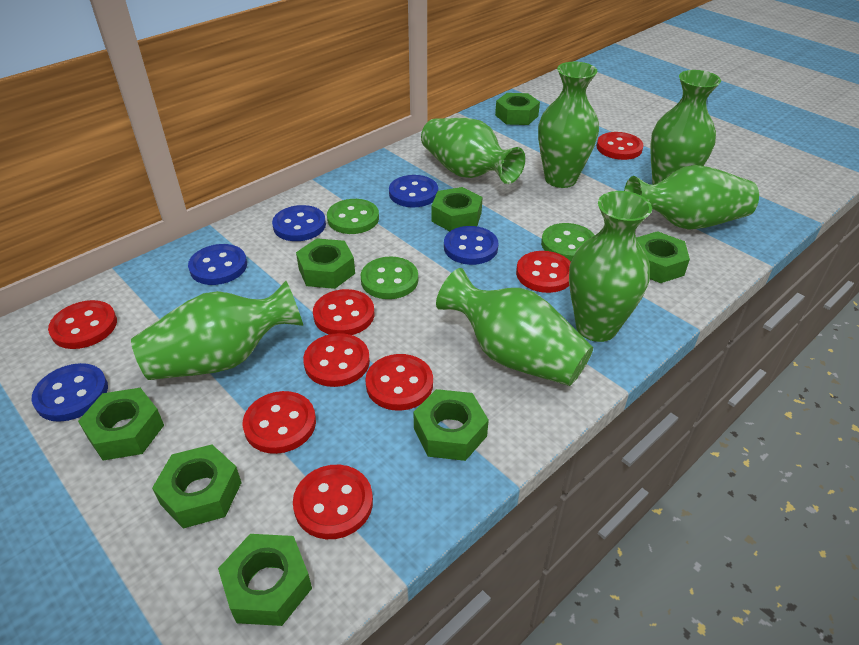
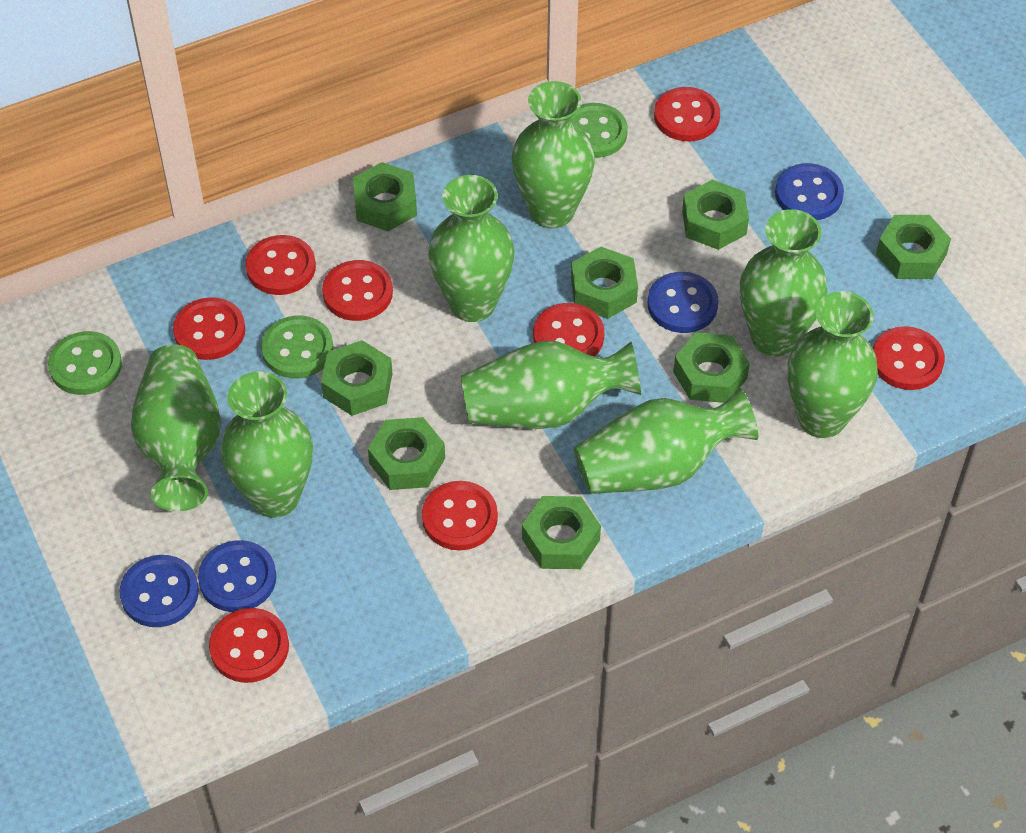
blue button: [32,363,108,422] [188,244,247,285] [272,205,326,241] [389,175,438,208] [444,226,499,265] = 5 -> [119,555,199,627] [198,540,276,612] [648,272,719,333] [775,163,844,220] = 4
green vase: [131,281,303,380] [421,118,525,184] [436,268,593,386] [538,62,599,188] [569,191,652,342] [624,165,759,230] [650,70,721,185] = 7 -> [131,344,221,511] [220,371,313,518] [428,175,515,322] [461,341,641,429] [512,81,595,228] [574,388,758,494] [740,209,827,357] [788,291,878,438] = 8

